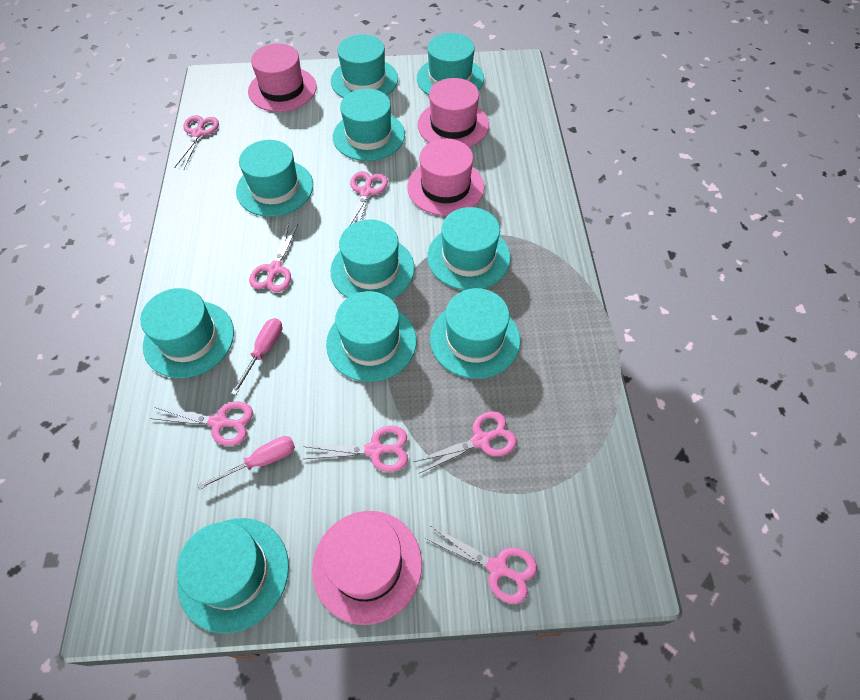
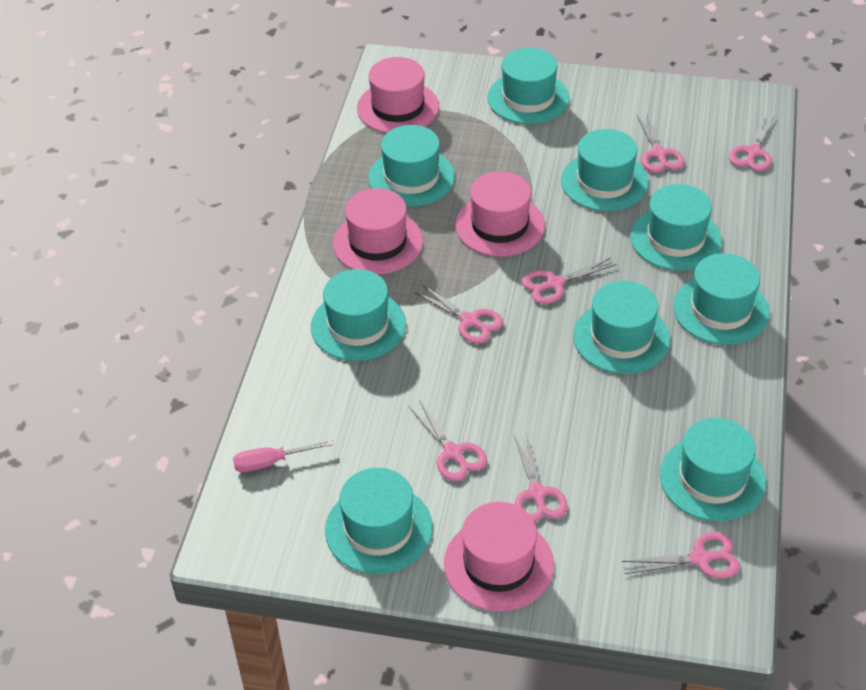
pink screwdriver: [197,436,295,490] [231,318,282,395] = 2 -> [233,440,334,472] = 1
turquoise hat: [140,288,234,378] [177,518,289,633] [236,140,313,217] [326,291,417,382] [331,34,398,98] [331,219,415,299] [333,89,405,161] [417,33,484,95] [427,207,511,290] [430,288,520,379] = 10 -> [311,269,406,361] [325,468,433,574] [368,125,455,207] [487,48,570,124] [561,129,649,211] [573,281,670,374] [630,184,722,271] [660,418,766,522] [673,253,770,345] = 9

